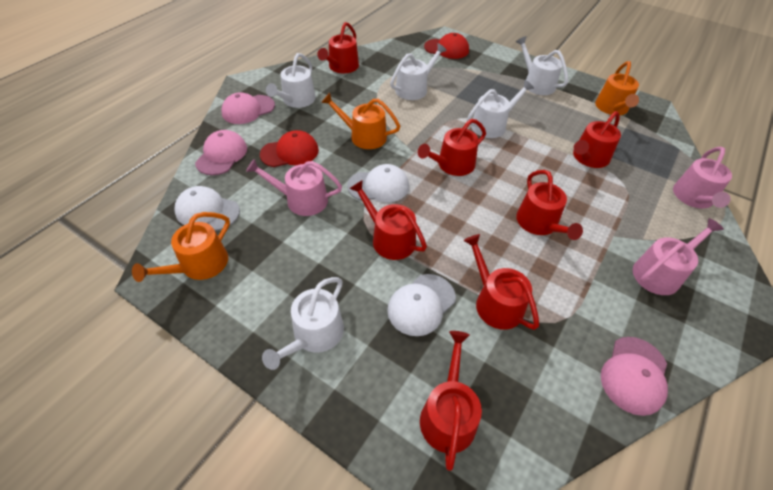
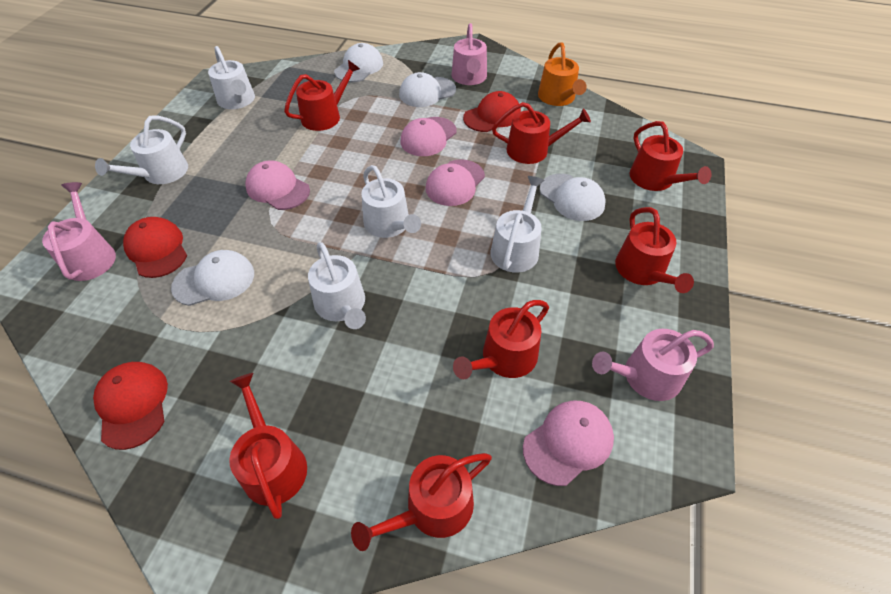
orange watering can: [132,212,230,282] [321,93,400,149] [595,61,639,115] = 3 -> [538,42,587,106] = 1
pink cap: [195,130,247,175] [221,92,275,124] [601,337,668,416] = 3 -> [245,160,310,210] [400,117,457,156] [426,159,485,206] [523,401,614,486] = 4
red cap: [260,130,319,167] [424,33,469,59] = 2 -> [93,362,168,450] [123,217,187,278] [463,91,521,132] = 3
white cap: [175,186,240,231] [347,164,409,202] [387,274,456,336] = 3 -> [171,250,254,306] [334,43,383,82] [399,72,456,107] [540,174,606,221] = 4

